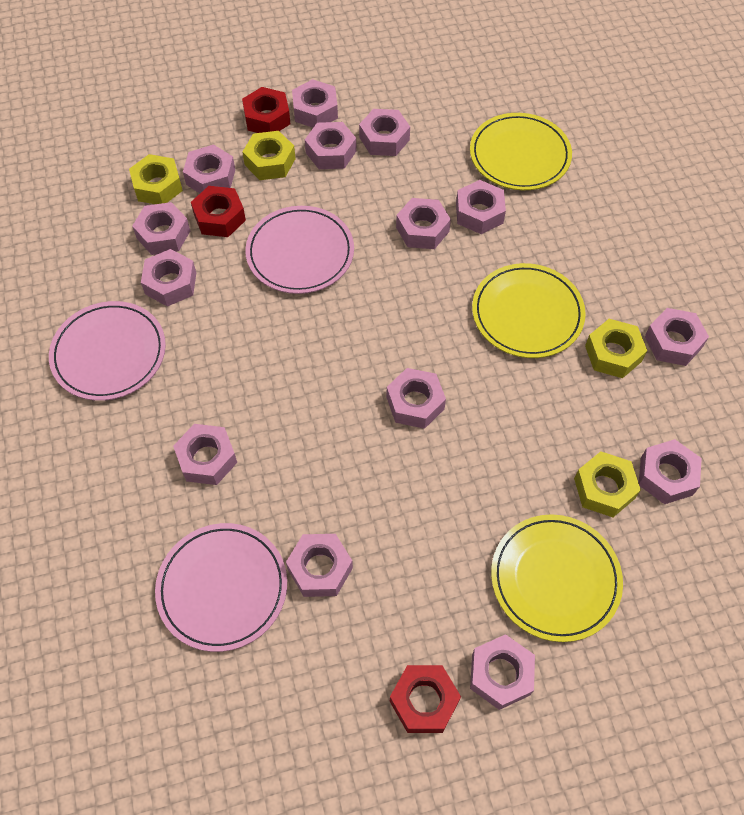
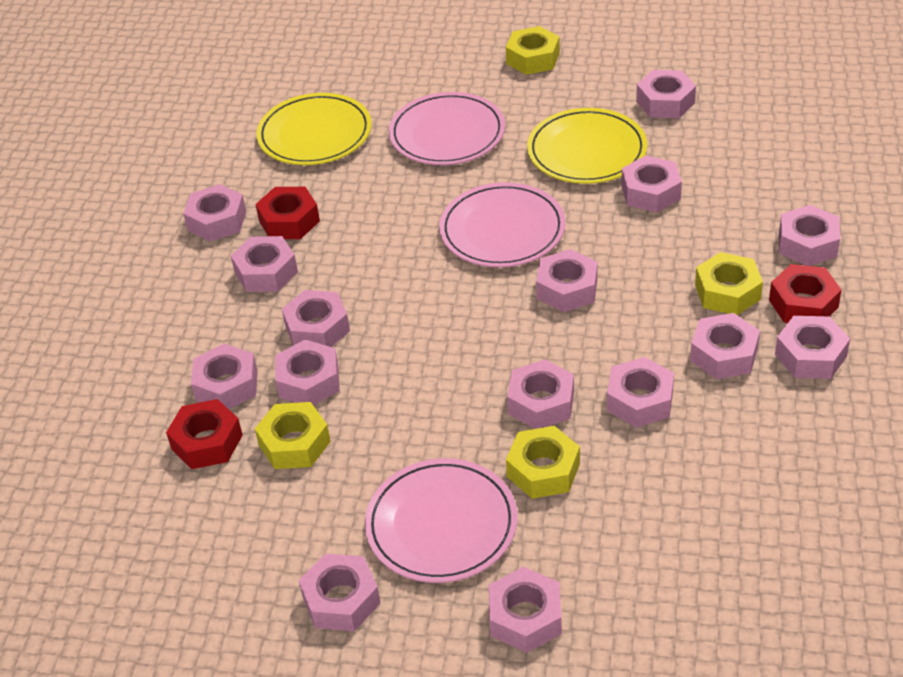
pink nut: [132,202,190,255] [141,249,196,307] [173,424,237,485] [183,144,235,193] [286,534,353,597] [292,79,338,128] [305,122,357,169] [359,109,410,156] [386,368,446,429] [396,198,451,249] [456,180,506,234] [470,634,535,710] [639,439,702,504] [645,308,709,366] = 14 -> [183,184,246,242] [191,344,258,409] [231,236,298,292] [275,340,340,405] [282,290,350,347] [299,554,381,631] [489,567,562,653] [507,359,574,429] [536,249,598,312] [607,357,674,428] [621,155,682,213] [636,70,696,118] [690,313,760,379] [775,316,850,379] [779,205,840,266] = 15
yellow plate: [470,113,572,190] [472,263,586,358] [491,514,623,642] = 3 -> [256,93,372,165] [527,108,647,184] = 2

